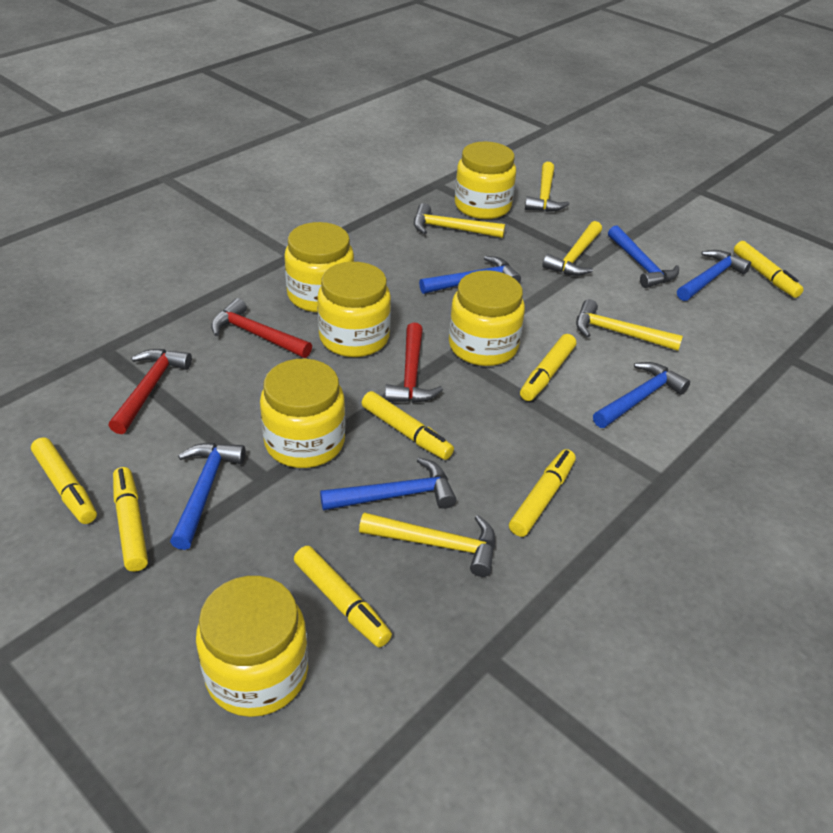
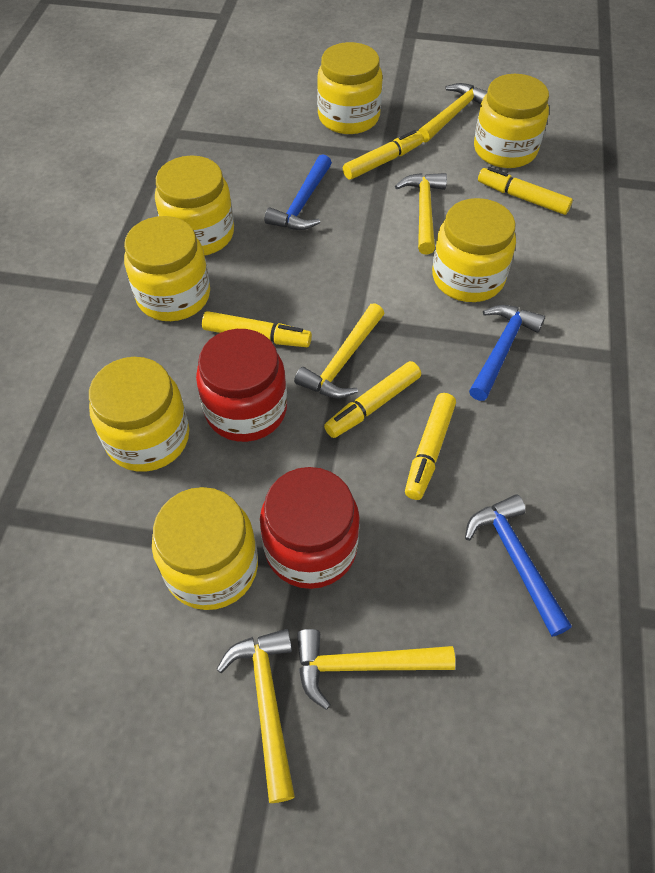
blue hammer: [170,443,245,550] [320,457,456,511] [419,256,521,294] [593,362,690,428] [608,226,679,288] [677,250,751,301] = 6 -> [264,154,332,230] [465,494,572,637] [469,305,545,401] = 3
red hammer: [109,349,192,434] [211,298,312,358] [385,323,443,403] = 3 -> none = 0
red jar: none = 0 -> [196,329,287,442] [260,467,360,589] = 2
yellow jar: [196,576,308,717] [260,359,345,468] [284,222,354,312] [317,262,391,357] [449,270,525,366] [455,141,516,219] = 6 -> [89,357,189,472] [124,216,210,321] [152,487,258,610] [155,155,234,255] [317,42,382,134] [432,198,516,302] [474,74,549,168] = 7
yellow marker: [31,437,97,524] [113,467,148,572] [294,546,392,647] [362,391,454,460] [509,449,576,537] [520,334,576,401] [734,241,804,298] = 7 -> [202,311,312,347] [324,361,421,438] [343,130,423,180] [405,393,456,500] [478,167,573,215] = 5

